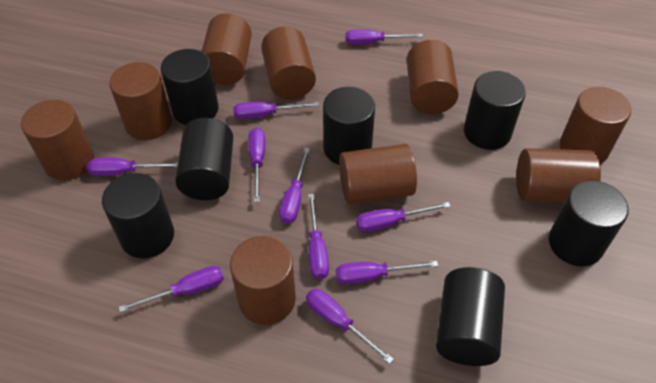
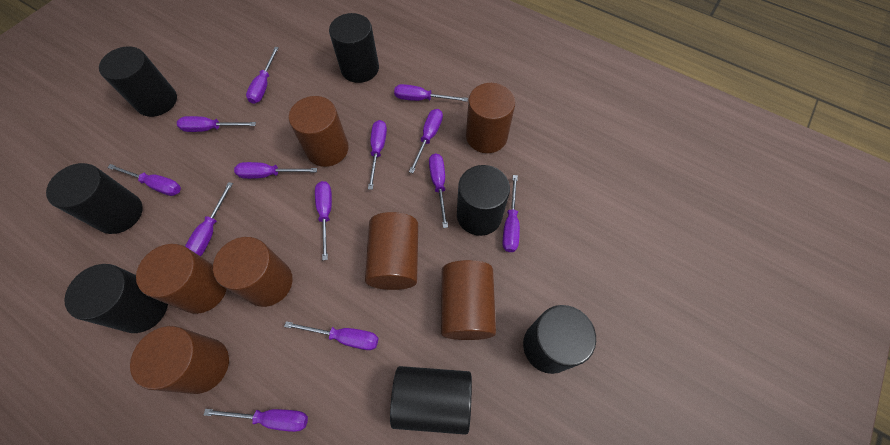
brown cylinder: [21,100,94,180] [109,62,172,140] [202,13,252,85] [230,236,296,325] [261,26,316,99] [339,144,417,205] [407,40,459,114] [516,148,601,202] [560,87,631,164] = 9 -> [130,326,229,394] [136,244,227,314] [213,237,293,307] [289,96,349,167] [365,212,418,290] [441,260,496,340] [466,83,515,153] = 7
purple screwdriver: [87,158,178,176] [119,266,224,313] [233,102,319,120] [248,128,265,202] [279,148,310,224] [306,289,394,364] [308,194,329,280] [336,261,438,284] [345,29,423,45] [356,202,451,232] = 10 -> [107,164,181,196] [177,116,256,132] [185,182,233,256] [204,409,308,432] [234,162,317,179] [246,47,279,104] [284,321,379,350] [315,181,332,260] [368,120,387,190] [394,84,468,102] [409,109,443,173] [429,153,448,228] [503,175,520,252] = 13

